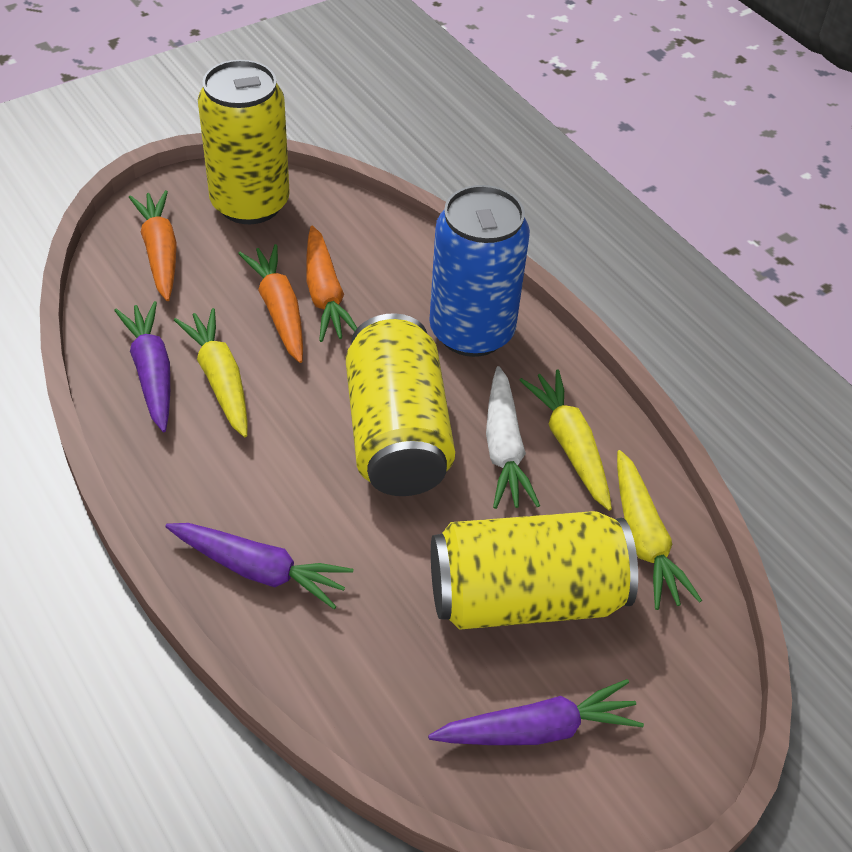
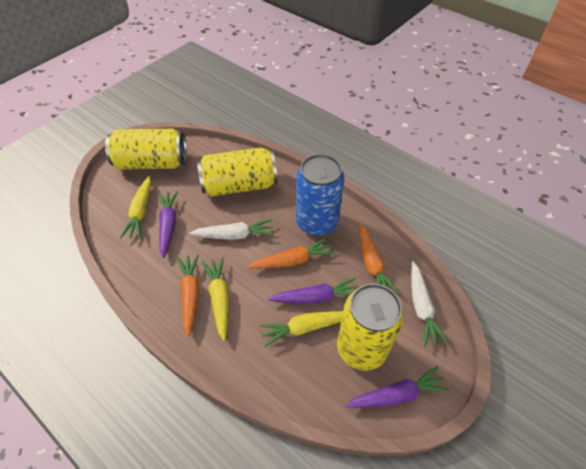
white carrot: [486,366,540,509] = 1 -> [189,219,274,240] [411,261,448,346] = 2

